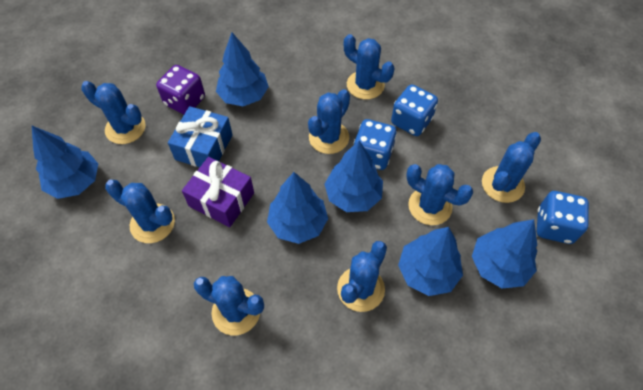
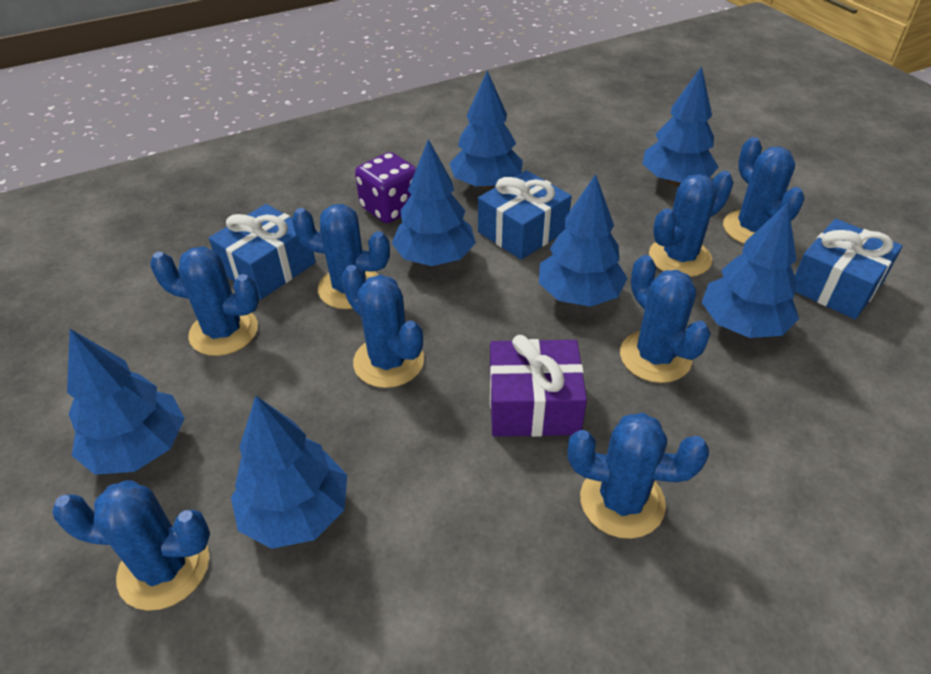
blue dice: [354,119,397,170] [391,85,438,136] [537,191,589,244] = 3 -> none = 0
blue gift: [168,106,233,167] = 1 -> [209,204,316,299] [478,170,572,260] [795,219,903,319] = 3
blue tree: [32,126,98,199] [216,32,269,106] [267,172,328,244] [325,141,383,212] [398,227,463,296] [472,219,537,289] = 6 -> [67,329,185,475] [231,396,347,549] [392,139,476,266] [449,71,523,189] [539,174,628,307] [643,66,718,185] [702,202,799,338] = 7

